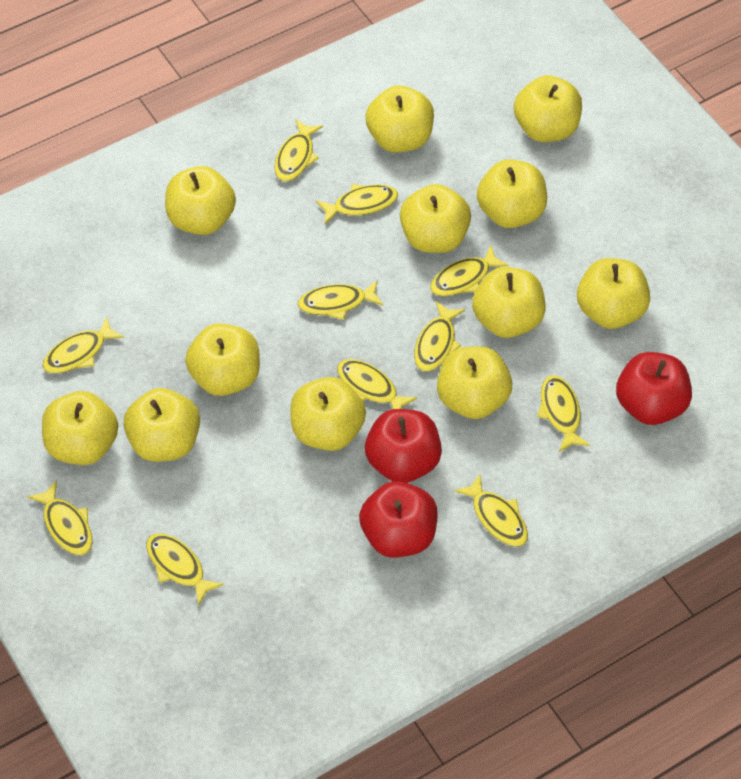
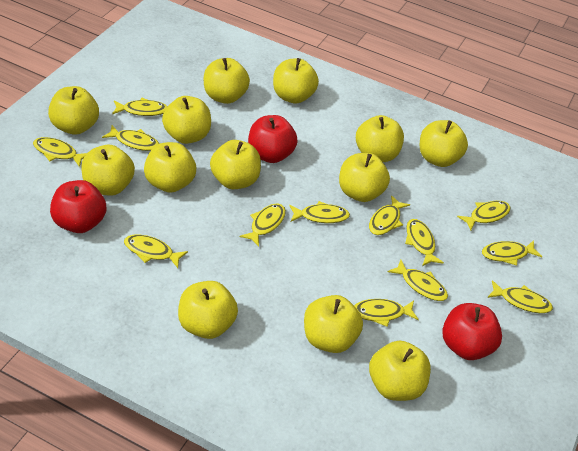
yellow apple: [42,391,118,465] [123,388,200,462] [165,166,236,235] [185,323,260,396] [290,377,366,451] [365,85,434,153] [400,184,471,253] [437,346,512,419] [472,267,545,338] [477,159,547,228] [514,75,582,142] [577,258,650,329] = 12 -> [48,86,99,135] [81,145,135,196] [144,142,196,193] [162,96,211,144] [178,281,238,339] [204,58,250,104] [210,140,261,189] [273,58,319,104] [304,295,363,353] [339,153,390,202] [356,115,404,162] [369,341,431,401] [420,120,468,167] = 13
yellow fish: [27,480,92,555] [42,317,125,374] [146,533,224,606] [275,119,323,181] [298,280,383,320] [316,184,398,224] [337,359,417,409] [414,301,465,371] [430,246,509,296] [454,474,528,547] [537,375,590,452] = 11 -> [33,137,87,167] [102,125,159,151] [112,98,168,116] [124,234,188,268] [240,203,286,247] [289,201,350,223] [354,299,419,327] [369,195,410,235] [388,260,448,301] [405,219,444,266] [457,201,511,231] [482,240,543,266] [487,280,553,313] = 13

